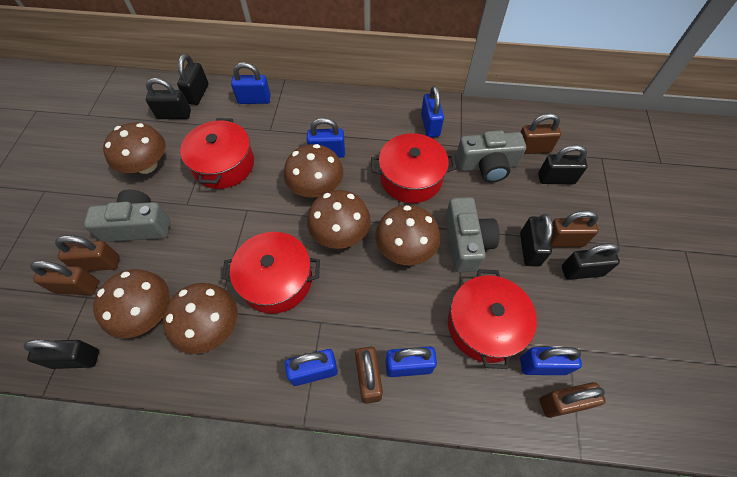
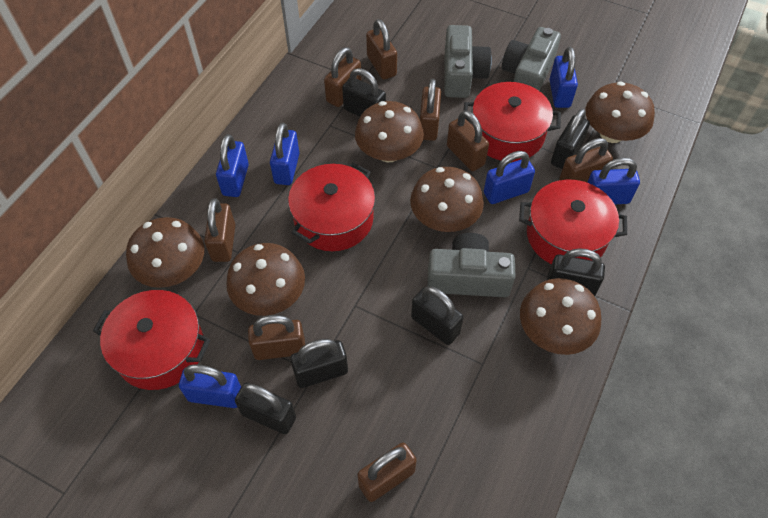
brown padlock: [30,261,99,295] [55,235,119,271] [355,346,383,404] [521,113,561,154] [539,382,606,418] [550,210,599,247] = 6 -> [204,198,235,262] [248,315,305,360] [324,47,361,107] [357,443,417,502] [366,19,397,79] [420,79,441,141] [447,110,489,171] [559,138,613,182] = 8

